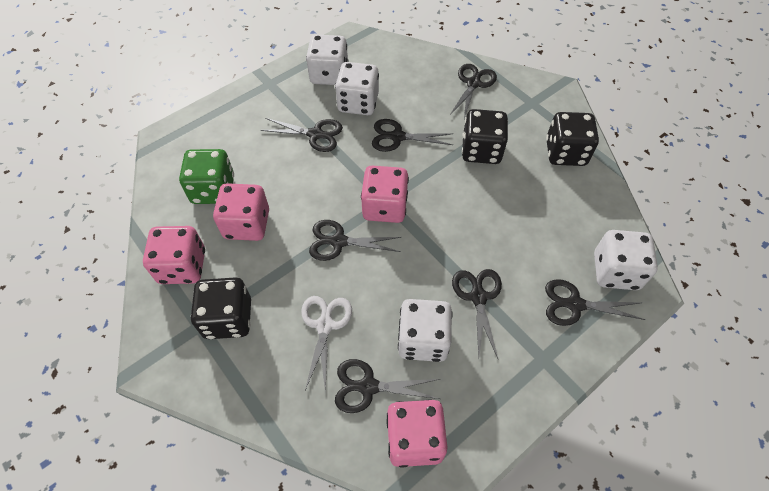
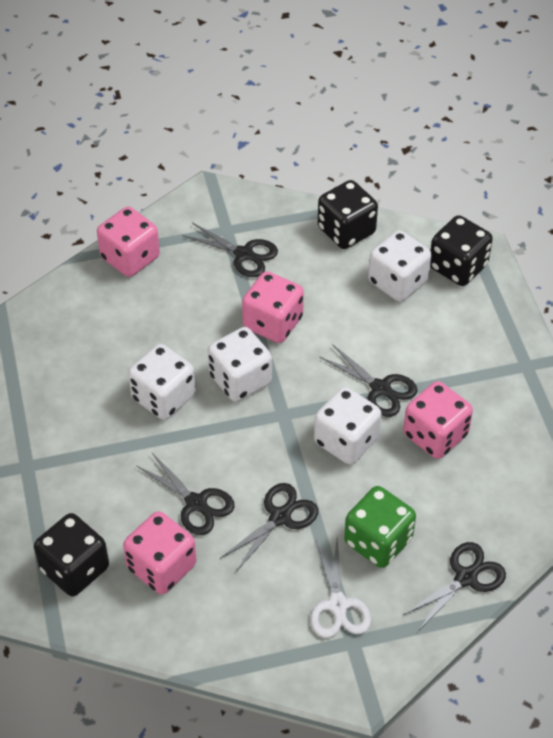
black scissors: [261,118,343,152] [309,220,402,261] [335,359,440,413] [372,119,453,152] [450,64,497,119] [452,269,502,358] [545,279,645,326] = 7 -> [137,453,235,535] [182,223,278,277] [221,483,318,572] [320,344,417,417] [402,542,506,630] = 5

